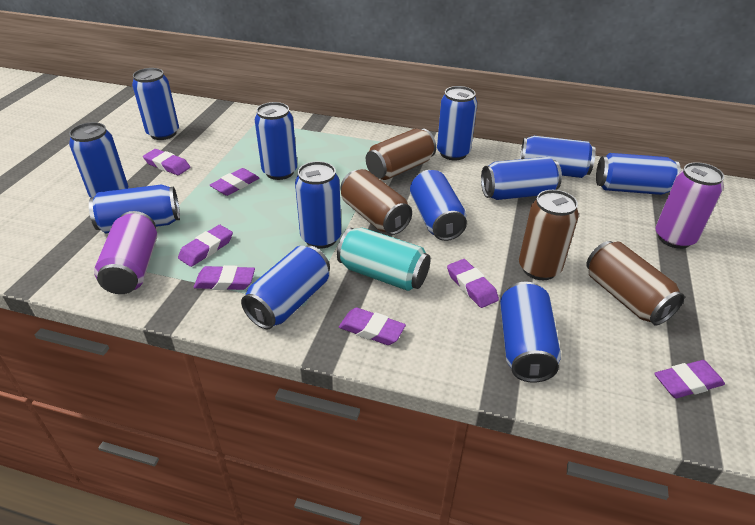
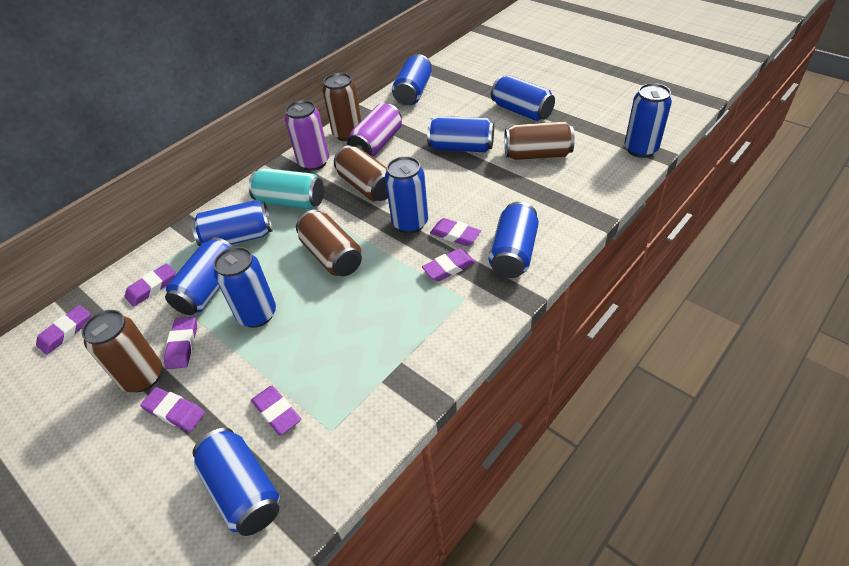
blue can: [69,122,128,198] [89,184,180,233] [132,68,179,140] [241,245,330,329] [255,102,297,180] [295,161,341,249] [410,170,467,241] [437,86,477,161] [481,157,562,200] [500,281,561,383] [520,136,596,178] [596,153,681,195] = 12 -> [165,237,233,315] [191,201,272,246] [193,428,280,536] [214,247,276,328] [385,156,428,233] [392,54,432,105] [427,116,494,152] [489,202,539,278] [491,76,555,121] [624,83,672,158] = 10
brown can: [340,169,412,235] [366,129,436,180] [519,190,579,280] [586,241,685,325] = 4 -> [81,310,162,392] [296,210,362,276] [323,73,361,141] [334,145,388,201] [505,122,575,160] = 5

